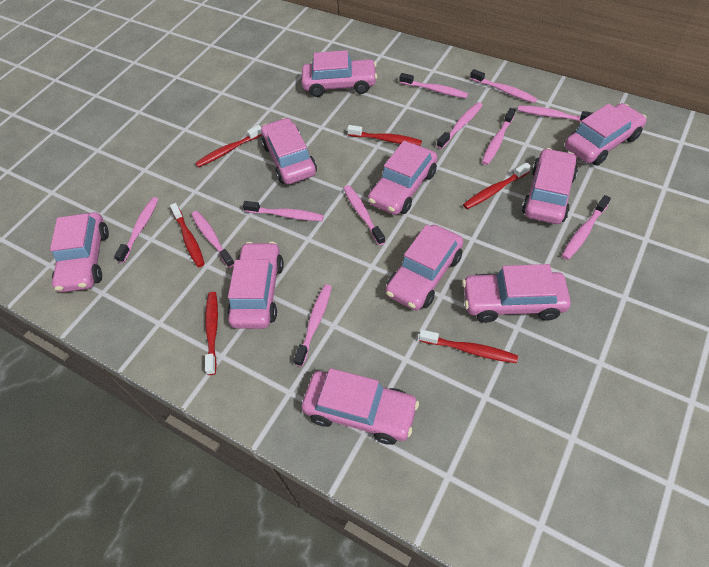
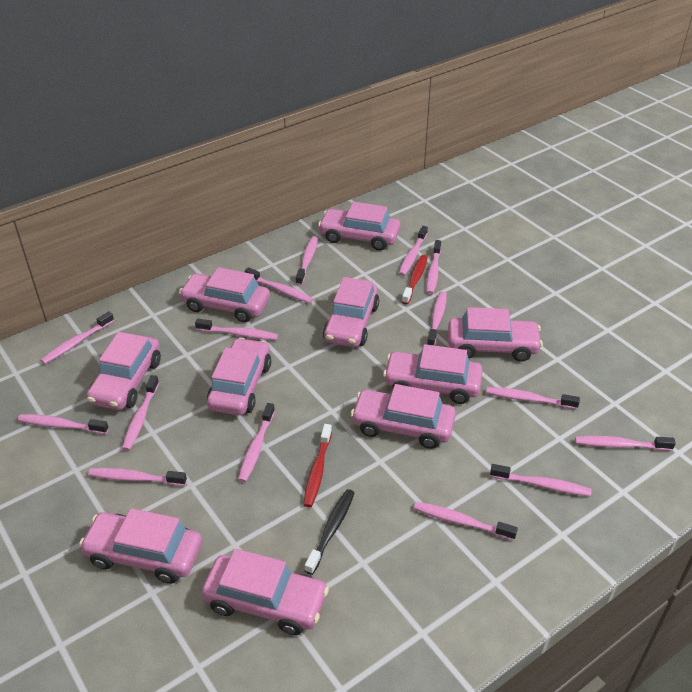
black toothbrush: none = 0 -> [305,489,355,575] = 1
pink toothbrush: [114,197,158,263] [191,211,234,268] [243,201,324,221] [294,284,332,367] [343,185,385,245] [400,73,468,98] [437,102,483,149] [470,69,537,103] [482,108,515,165] [518,105,593,122] [562,195,611,260] = 11 -> [18,414,109,434] [41,311,114,364] [88,468,187,486] [122,375,159,451] [195,319,278,340] [238,403,275,482] [245,267,313,303] [296,236,318,285] [399,226,428,276] [414,502,518,541] [426,240,441,294] [427,291,447,346] [486,387,580,409] [490,464,591,496] [575,436,676,451] = 15
red toothbrush: [170,203,205,268] [195,125,262,168] [205,292,218,375] [347,125,422,146] [419,330,518,363] [463,162,531,209] = 6 -> [303,424,332,508] [402,255,428,304] = 2

